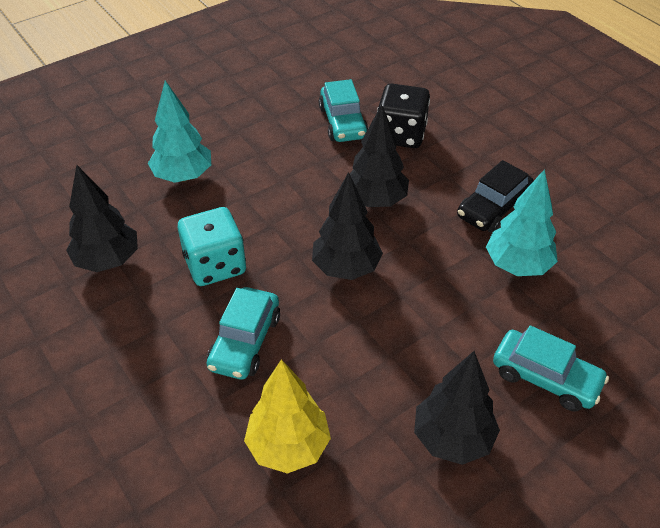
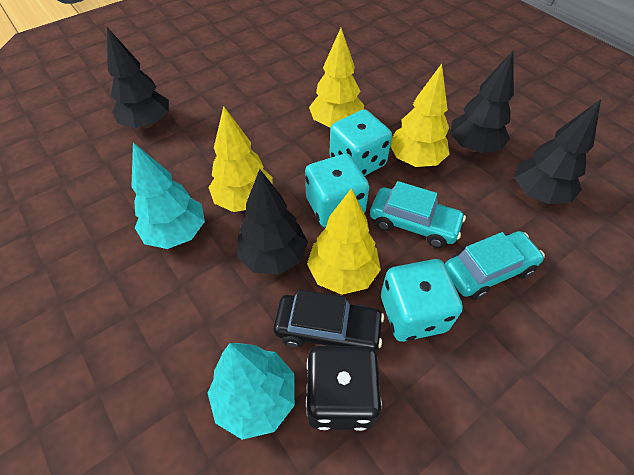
turquoise car: [207,287,280,379] [319,79,368,142] [493,325,609,412] = 3 -> [370,181,466,248] [445,231,545,300] = 2
turquoise dice: [178,207,246,286] = 1 -> [305,154,369,228] [329,110,392,176] [381,259,463,342] = 3
yellow tree: [244,359,331,474] = 1 -> [208,106,273,212] [307,188,381,295] [309,28,364,128] [390,64,450,167] = 4

